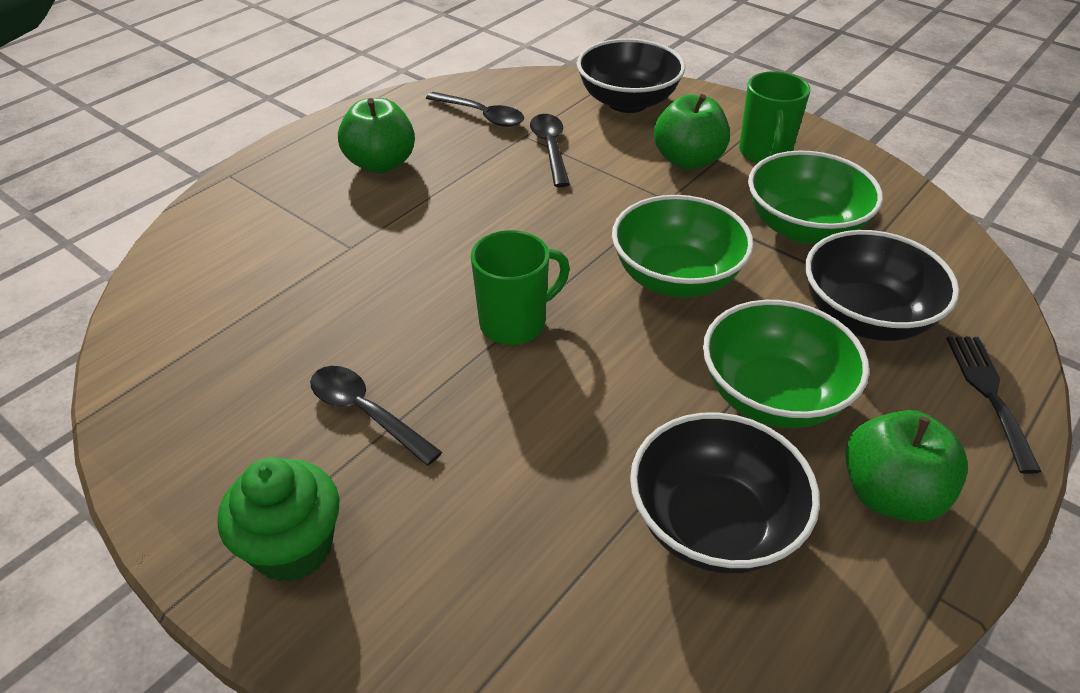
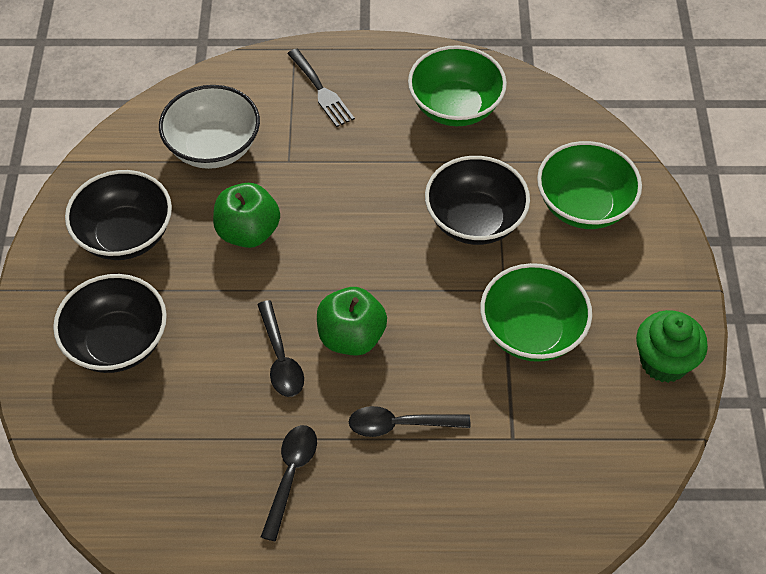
green apple: [338,98,415,173] [654,94,730,170] [846,410,968,522] = 3 -> [213,183,280,248] [317,287,387,356] = 2
green mug: [471,230,570,345] [739,71,810,163] = 2 -> none = 0
white bowl: none = 0 -> [159,85,260,169] = 1

